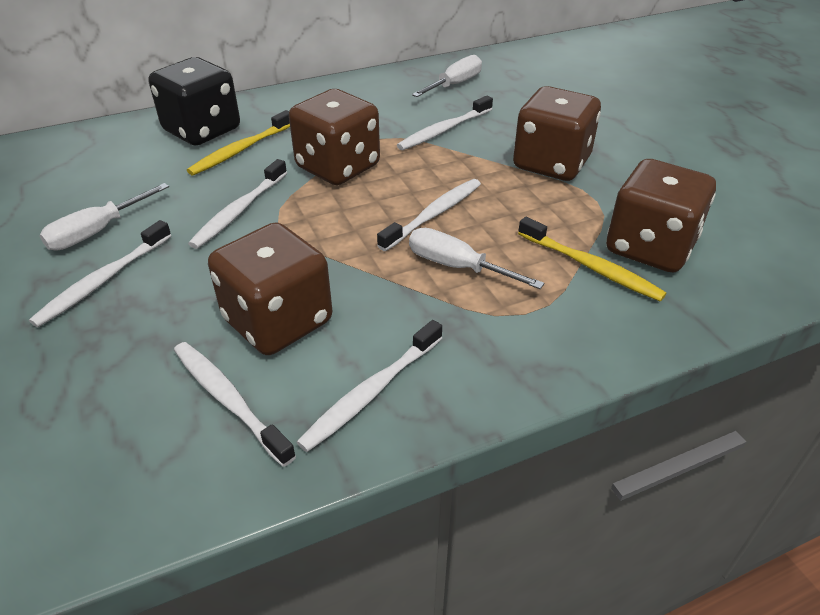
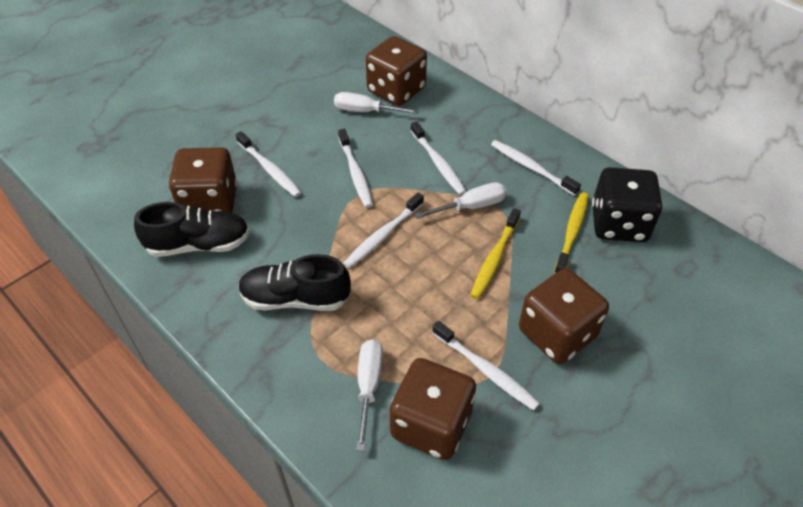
black shoe: none = 0 -> [134,202,250,257] [238,254,351,311] = 2

